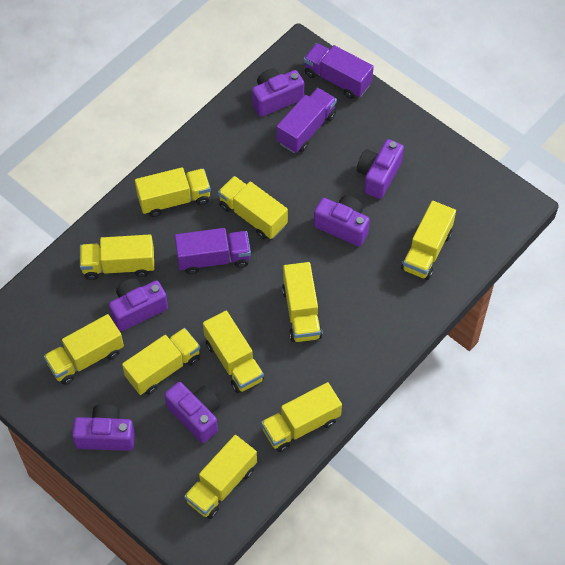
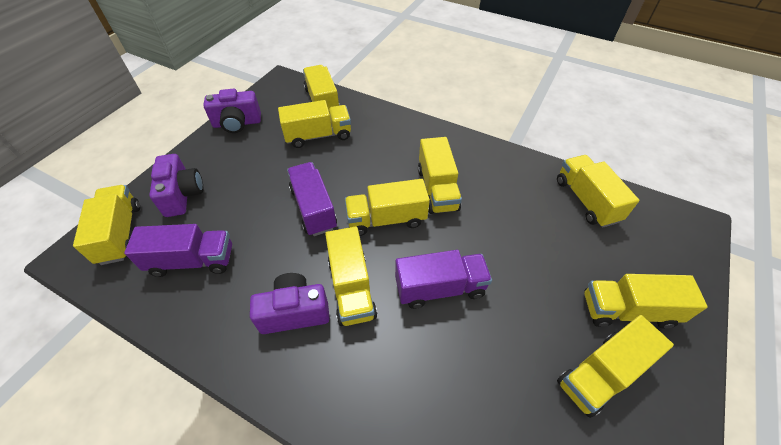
purple camera: [72,404,135,451] [109,278,168,331] [164,382,220,443] [252,69,304,117] [314,196,370,247] [357,139,404,199] = 6 -> [150,154,203,217] [203,89,261,133] [250,273,330,334] = 3
yellow truck: [44,314,124,385] [80,235,154,280] [122,328,200,395] [135,167,211,217] [184,435,257,519] [203,311,264,393] [218,176,288,239] [261,382,342,452] [282,262,322,342] [401,201,456,280] = 10 -> [73,185,140,265] [278,100,351,148] [303,65,340,110] [325,226,377,326] [345,179,430,236] [418,137,462,214] [557,155,640,228] [557,315,674,418] [584,274,708,329] = 9

